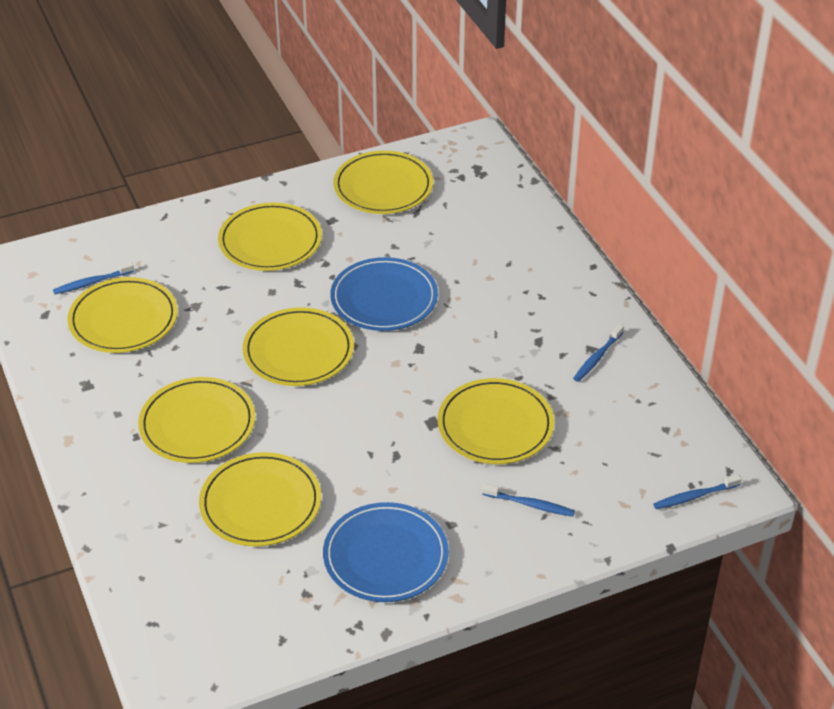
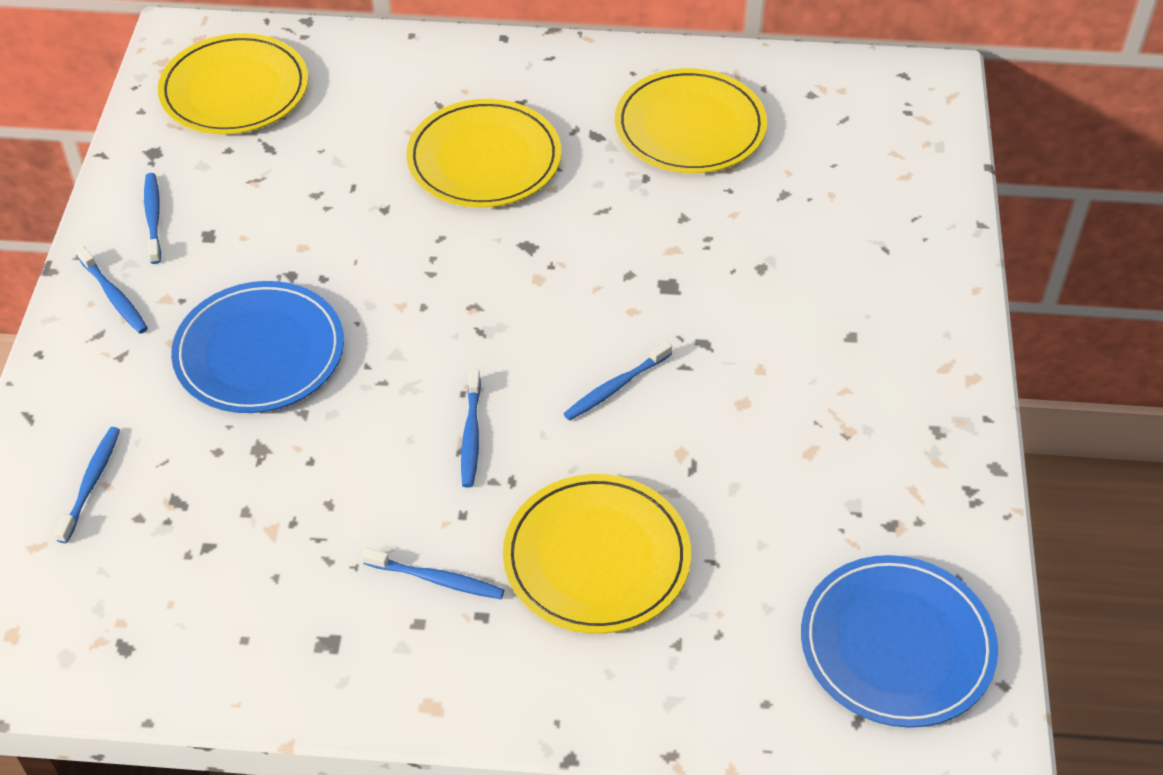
blue toothbrush: [53,262,134,294] [482,484,575,517] [573,324,624,382] [653,475,742,509] = 4 -> [54,427,120,543] [76,246,148,334] [144,173,161,264] [362,548,504,599] [461,369,481,488] [563,341,672,421] = 6
yellow plate: [68,277,178,353] [138,377,255,463] [199,452,321,547] [218,202,322,271] [243,307,354,386] [333,151,433,214] [438,378,554,464] = 7 -> [158,33,308,134] [406,99,561,208] [503,474,691,634] [615,68,767,173] = 4

